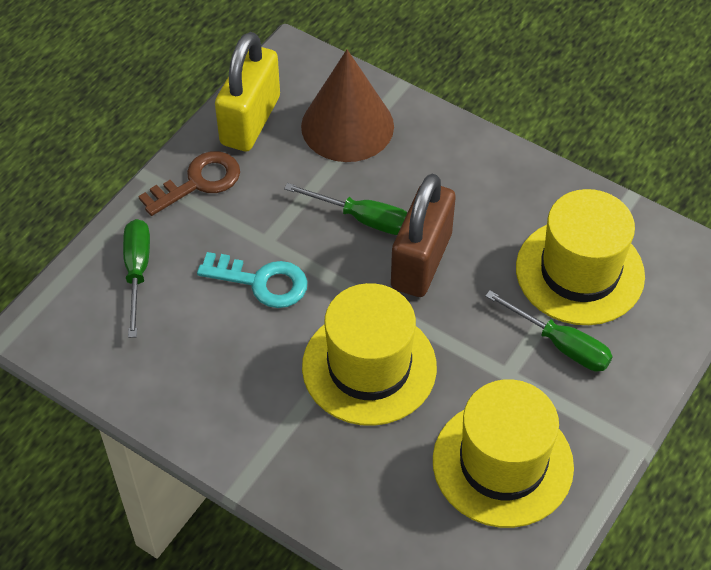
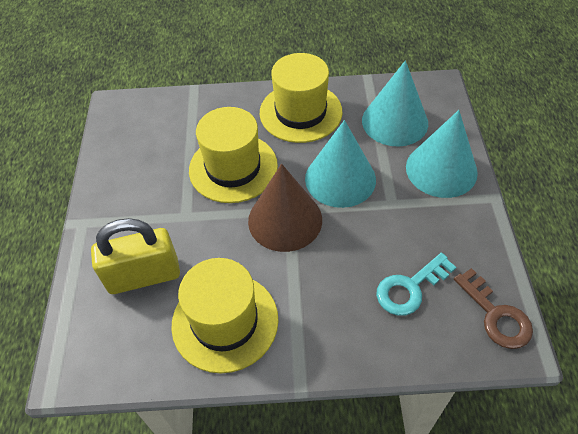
brown padlock: [391,174,456,297] = 1 -> none = 0
green screwdriver: [123,219,150,338] [284,183,408,235] [485,290,613,371] = 3 -> none = 0
turquoise cone: none = 0 -> [305,120,376,208] [362,60,428,146] [406,110,478,198] = 3

